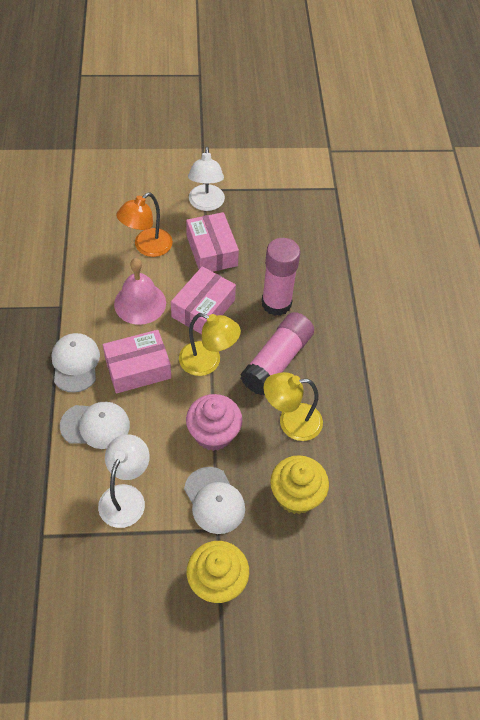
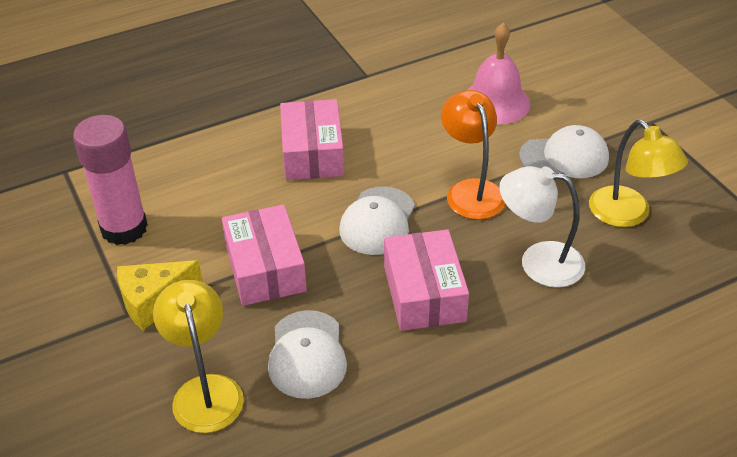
pink cupcake: [186,394,242,451] = 1 -> none = 0
pink glue stick: [240,312,314,395] [262,238,300,316] = 2 -> [73,115,148,245] = 1
white lamp: [98,434,150,528] [188,147,225,211] = 2 -> [499,166,585,288] = 1
yellow cheese: none = 0 -> [117,260,203,330] = 1
yellow cupcake: [187,541,249,603] [270,455,329,514] = 2 -> none = 0

